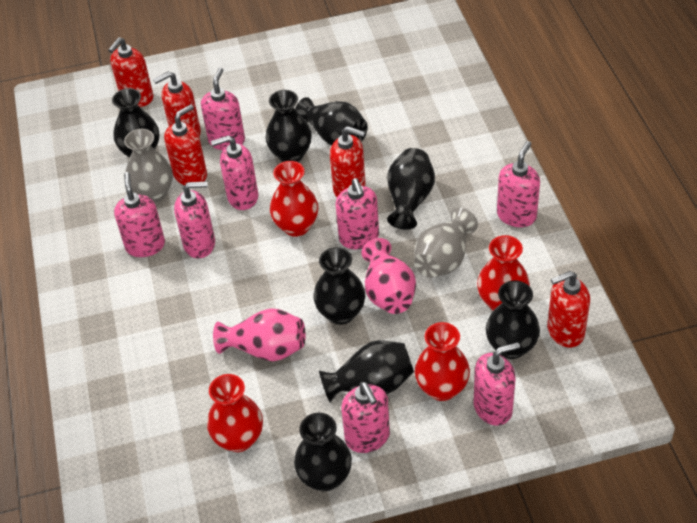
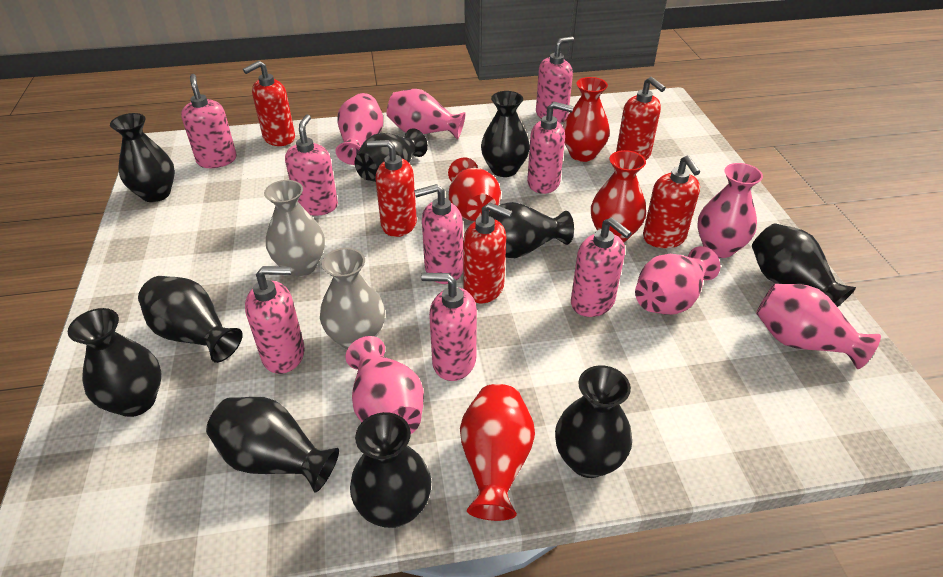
black vase: [112,88,159,158] [265,90,312,162] [294,413,352,492] [295,97,368,146] [313,247,365,325] [319,340,414,402] [387,148,435,230] [486,280,540,359] = 8 -> [68,308,161,417] [110,113,175,202] [138,276,243,363] [206,397,339,493] [350,412,431,528] [355,128,428,182] [481,91,530,177] [489,202,574,258] [555,365,632,478] [752,223,856,307] = 10
pink vase: [213,308,306,361] [361,238,416,314] = 2 -> [336,93,383,165] [346,336,424,434] [387,89,465,140] [635,246,720,315] [697,163,763,258] [756,283,881,369] = 6

